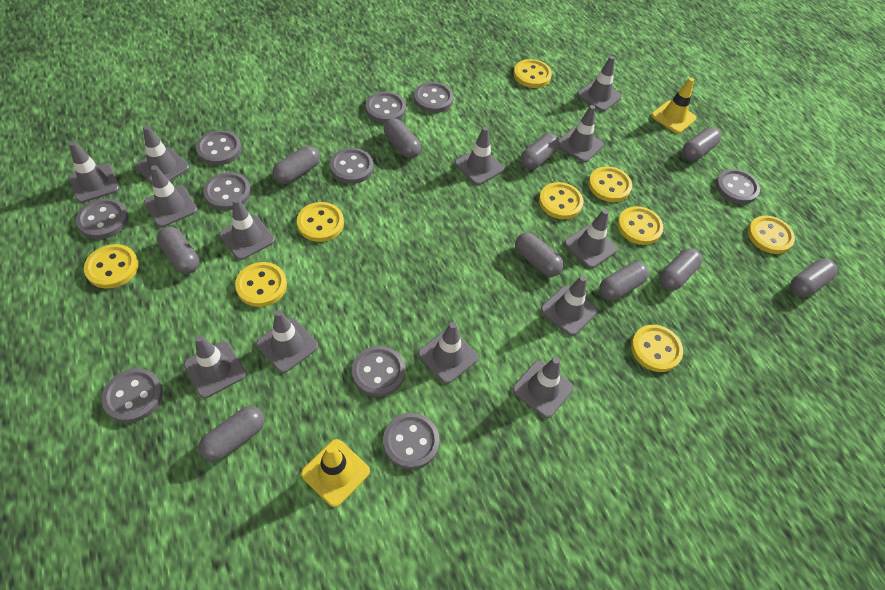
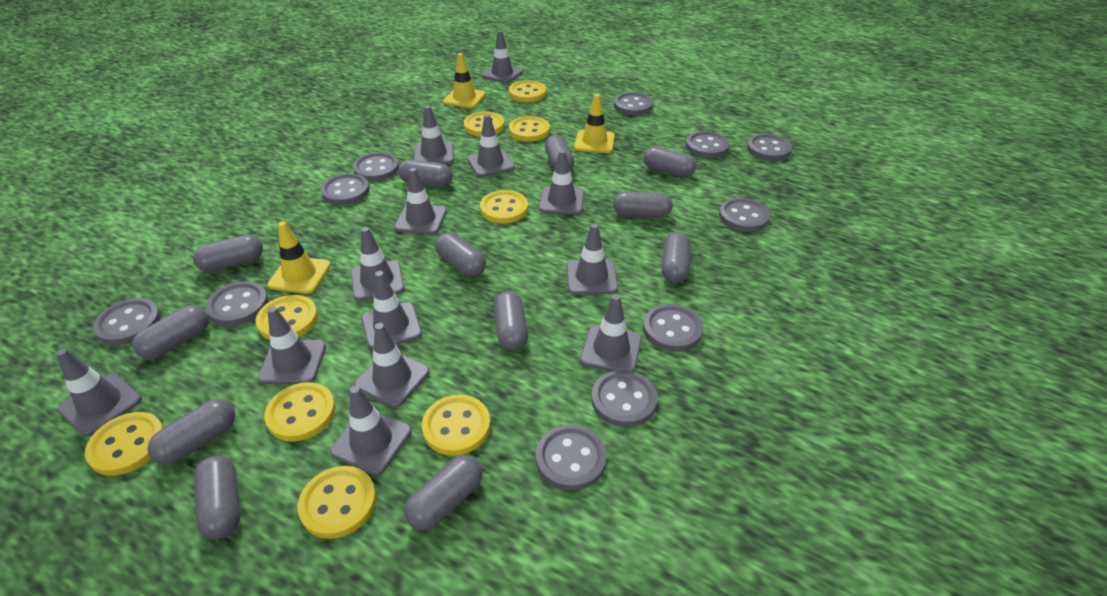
grey button: [76,198,129,239] [102,368,163,423] [196,130,242,165] [203,172,251,210] [330,148,374,184] [352,346,405,397] [366,92,406,123] [383,413,440,470] [414,82,453,113] [716,169,760,204] = 10 -> [93,298,161,345] [206,281,268,326] [321,174,370,205] [353,152,399,181] [536,425,607,491] [591,370,657,427] [614,92,653,115] [643,304,703,352] [686,131,729,158] [719,198,770,232] [747,134,792,161] = 11
grey capsule: [157,227,200,274] [198,406,265,462] [272,146,320,184] [384,118,421,158] [515,232,564,277] [521,133,560,170] [599,262,649,301] [659,248,702,291] [682,127,721,161] [790,259,837,297] = 10 -> [132,305,209,360] [147,399,235,465] [193,235,263,272] [194,455,241,540] [398,160,452,187] [404,455,482,530] [435,233,486,277] [494,291,528,350] [545,135,574,171] [613,191,673,218] [643,147,697,177] [662,232,690,283] = 12
yellow traffic cone: [301,439,370,507] [651,78,697,133] = 2 -> [268,221,331,294] [443,53,485,108] [574,94,615,153] = 3

